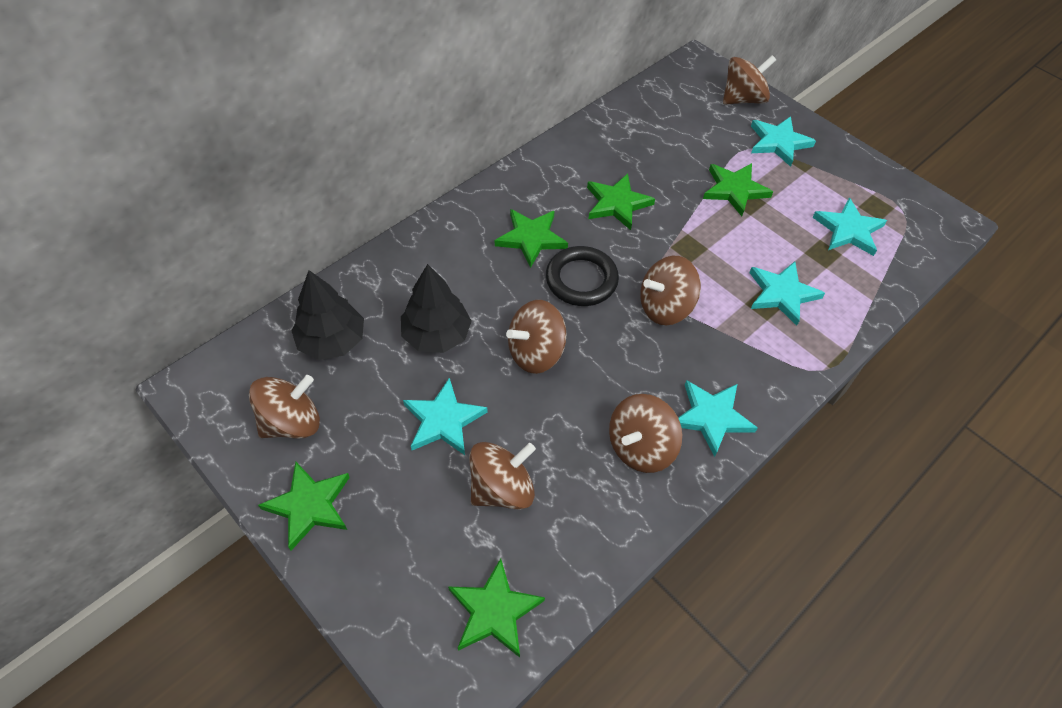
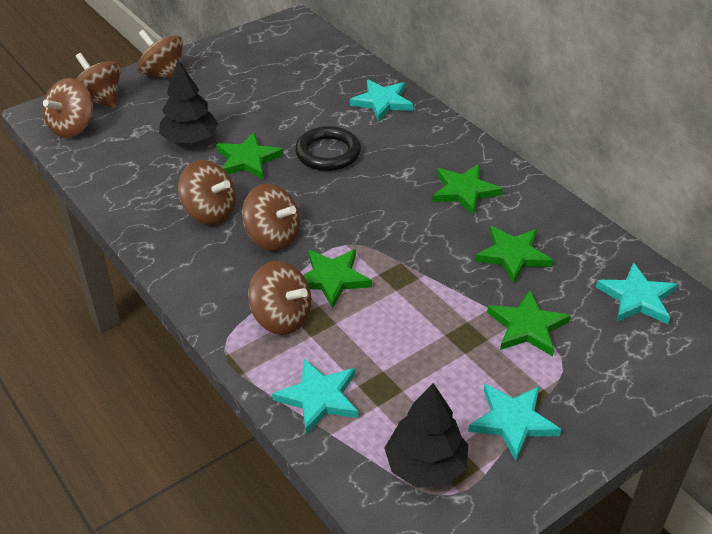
turquoise star: [403,378,488,455] [678,380,758,457] [749,261,825,326] [751,116,816,167] [812,198,887,256] = 5 -> [272,359,359,435] [350,80,413,122] [468,384,562,461] [596,263,678,324] = 4

